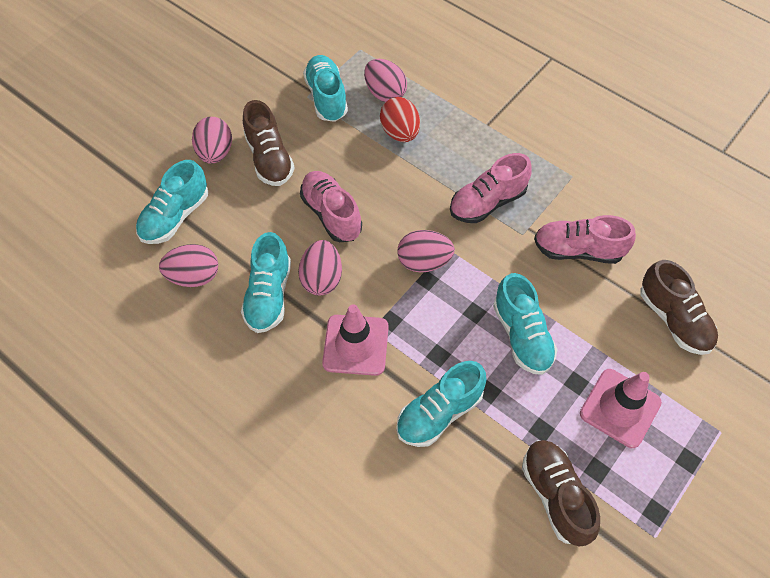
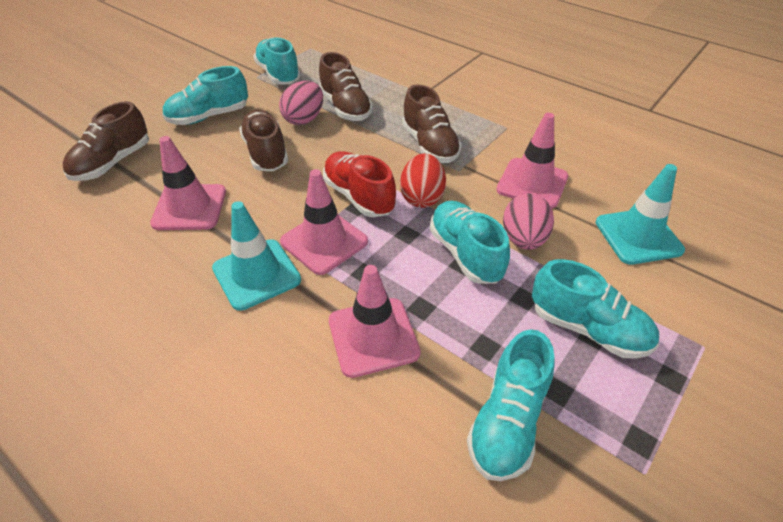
brown shoe: [243,100,295,186] [522,440,600,547] [640,260,718,355] = 3 -> [63,101,149,181] [239,110,288,171] [319,52,373,121] [402,84,462,163] = 4
pink egg: [159,244,218,287] [192,117,232,164] [298,240,342,296] [364,59,407,102] [397,230,455,272] = 5 -> [279,81,323,125] [503,193,554,250] = 2
pink shoe: [300,171,362,242] [450,153,532,223] [534,215,636,264] = 3 -> none = 0
pink traffic cone: [322,304,389,376] [580,369,662,448] = 2 -> [150,136,226,230] [280,169,368,275] [329,265,421,378] [496,113,568,208] = 4
red shoe: none = 0 -> [323,151,396,217] = 1
turquoise traffic cone: none = 0 -> [212,201,301,311] [596,164,685,265] = 2

